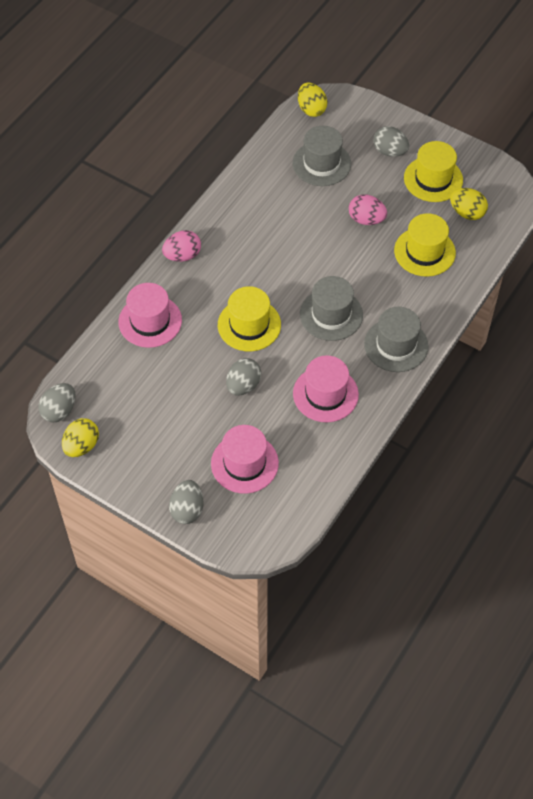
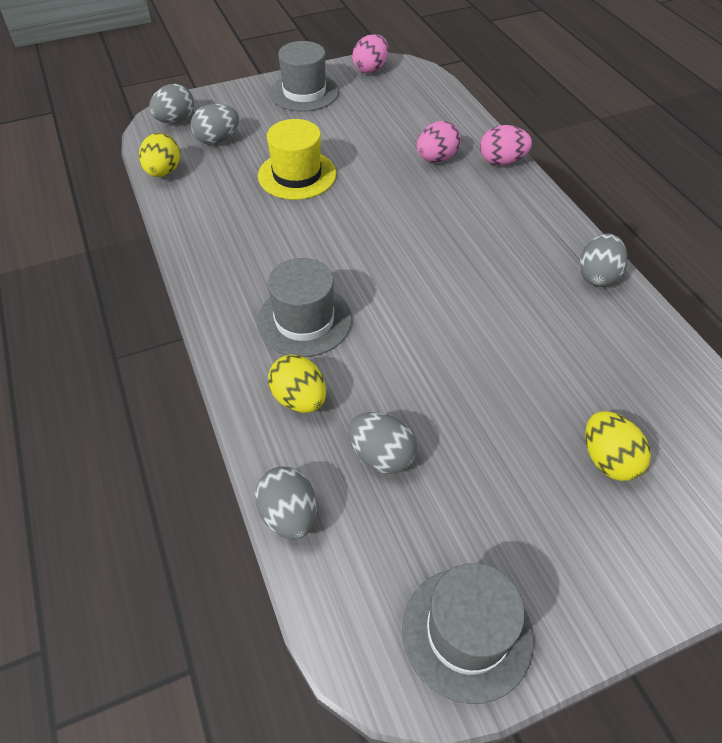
grey egg: [38,383,76,422] [169,480,203,524] [226,358,261,395] [373,126,409,157] = 4 -> [149,84,194,123] [191,104,239,145] [255,467,317,540] [348,412,417,474] [579,233,627,287] = 5
pink egg: [162,230,201,262] [349,195,387,225] = 2 -> [352,34,389,73] [417,121,461,162] [480,125,532,165] = 3
pink hat: [118,283,182,348] [211,425,279,494] [293,355,359,422] = 3 -> none = 0
yellow hat: [218,286,281,351] [394,213,456,277] [404,141,463,202] = 3 -> [258,119,336,200] = 1

